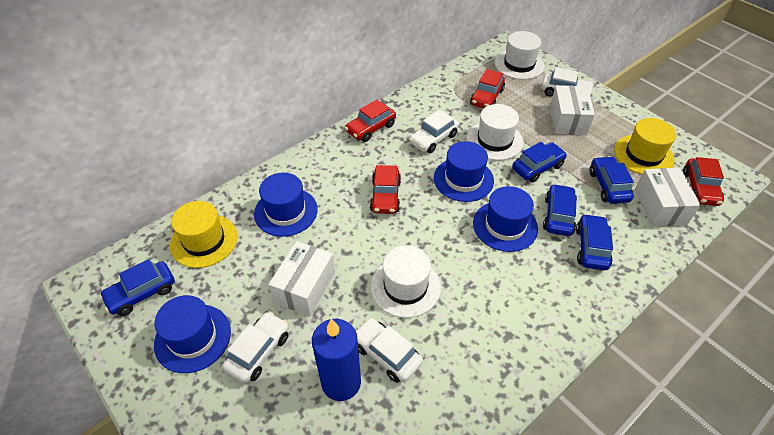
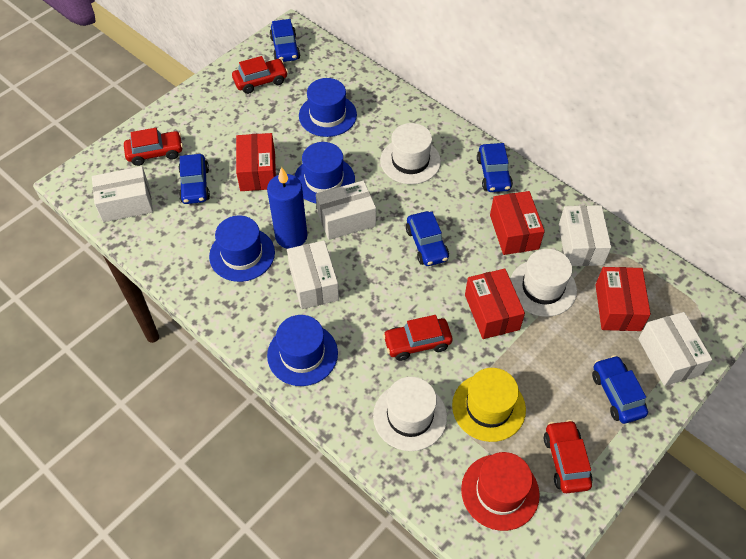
red box: none = 0 -> [236,133,276,191] [465,269,525,339] [490,191,545,255] [596,267,651,331] = 4
red hat: none = 0 -> [461,452,540,531] = 1
white box: [268,241,335,316] [550,85,595,135] [635,168,701,227] = 3 -> [92,166,153,222] [287,240,339,309] [316,181,376,240] [559,205,611,266] [638,312,712,386] = 5
white car: [223,311,289,383] [356,318,423,383] [409,109,459,153] [541,67,594,97] = 4 -> none = 0
yellow hat: [170,201,237,268] [614,118,676,175] = 2 -> [452,368,526,442] = 1

